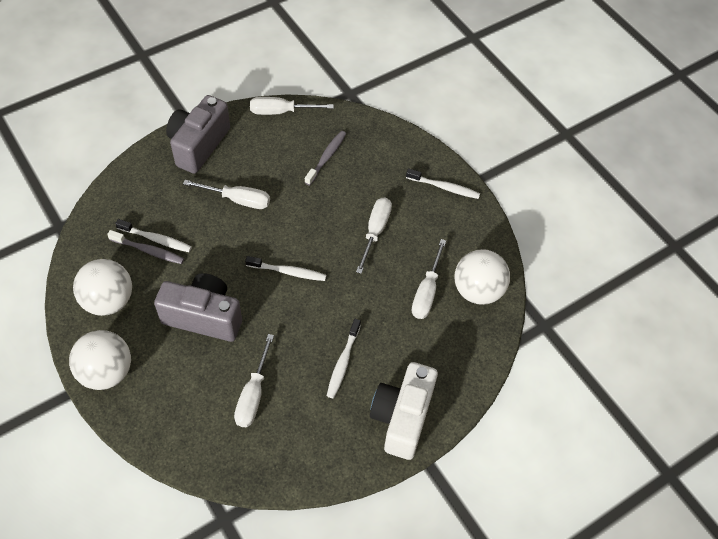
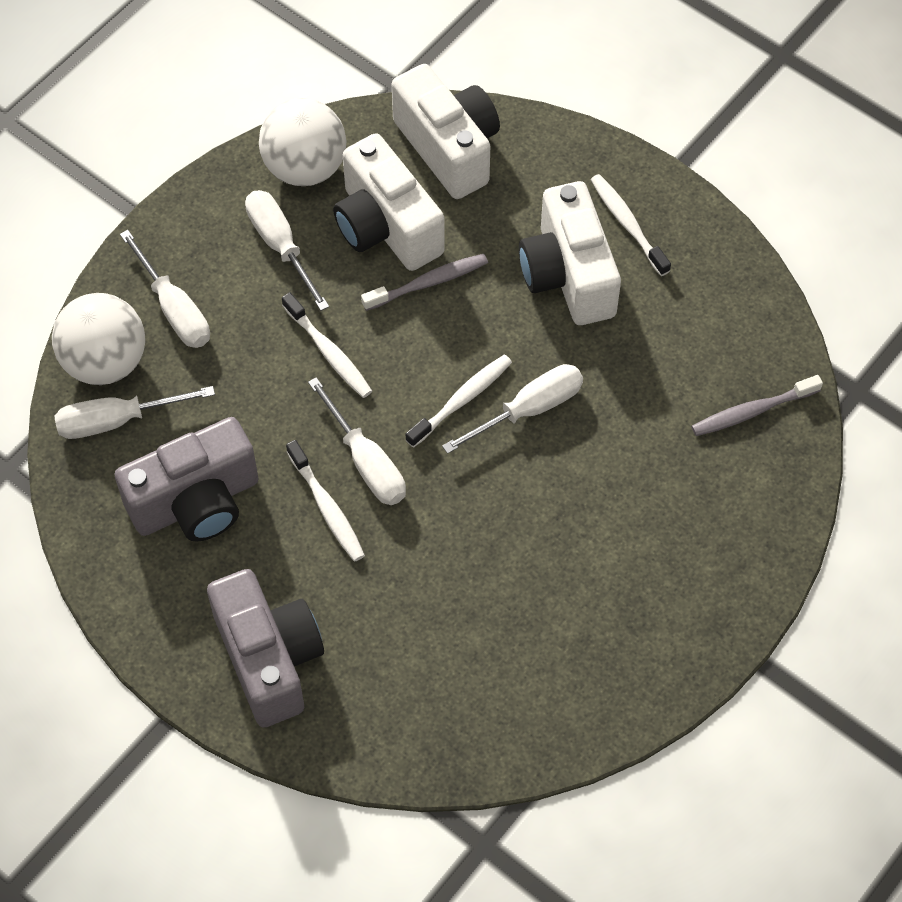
white ball: [69,330,131,390] [73,259,132,316] [454,249,510,305] = 3 -> [52,293,145,385] [259,98,346,186] = 2
white camera: [370,362,438,460] = 1 -> [333,133,445,271] [392,64,500,199] [519,181,621,325] = 3

